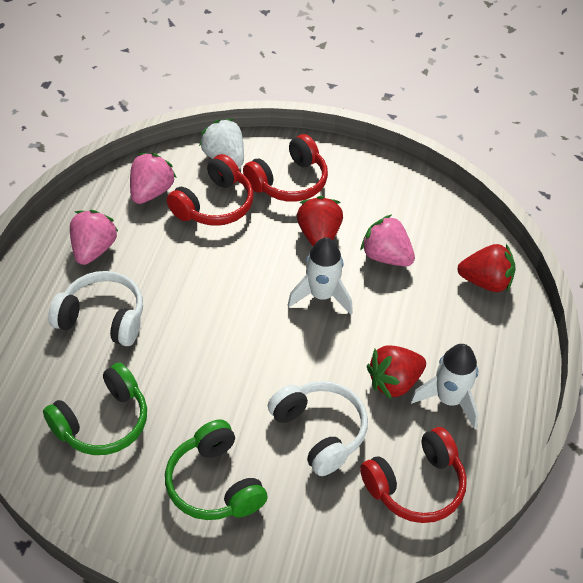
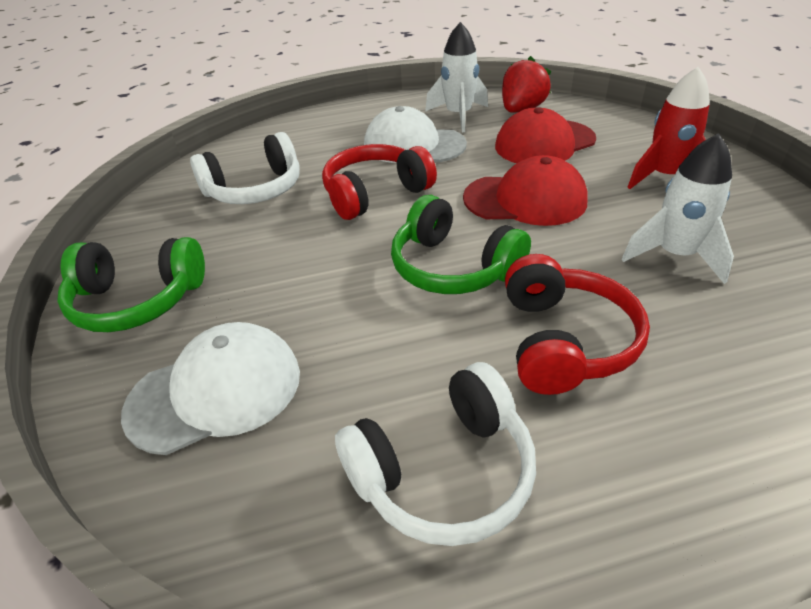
pink strawberry: [70,210,119,265] [130,153,177,204] [361,215,415,266] = 3 -> none = 0
red cap: none = 0 -> [463,155,588,226] [495,107,596,163] = 2
red headphones: [167,154,254,226] [243,134,328,202] [360,427,467,523] = 3 -> [322,144,437,220] [505,254,650,395] = 2
red rocket: none = 0 -> [627,67,710,189] = 1
red strawberry: [297,196,343,246] [367,345,426,399] [457,244,515,292] = 3 -> [502,56,551,113] = 1
white cap: none = 0 -> [121,322,300,455] [364,106,467,163] = 2
white strawberry: [199,119,244,167] = 1 -> none = 0

